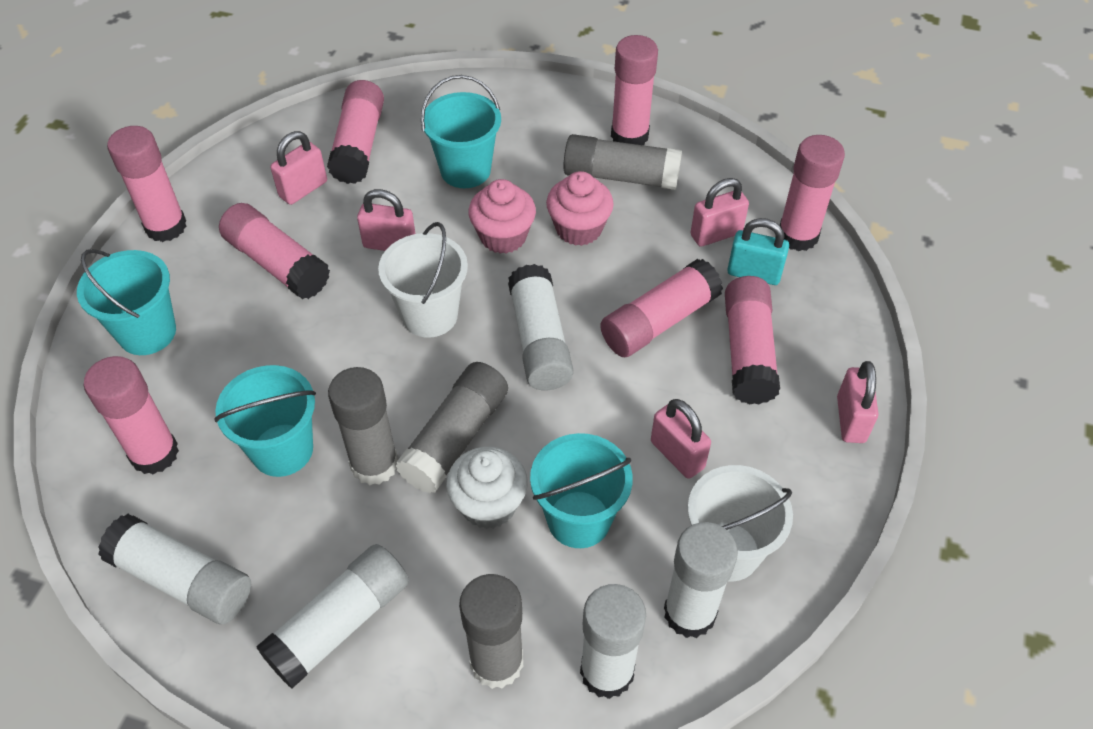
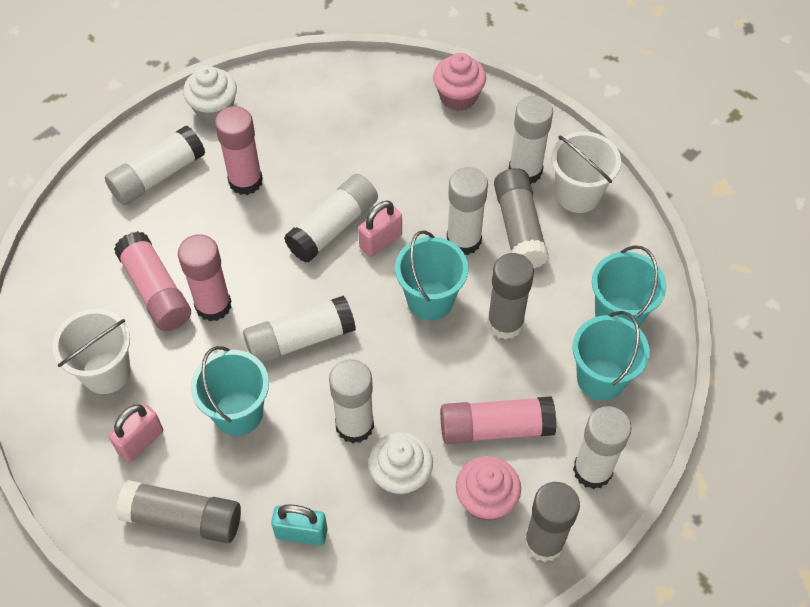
pink glue stick: [84,356,179,474] [107,126,187,242] [219,203,330,299] [327,80,384,184] [600,259,723,357] [611,35,658,145] [725,276,780,404] [780,135,845,251] = 8 -> [114,231,191,331] [178,234,231,321] [215,106,263,195] [440,396,556,444] = 4
pink padlock: [270,131,327,205] [357,189,415,251] [651,399,711,479] [691,178,749,247] [837,361,879,443] = 5 -> [108,403,163,462] [358,201,402,257] = 2
white cupcake: [446,447,528,529] = 1 -> [183,65,237,124] [368,432,433,497] = 2
white glue stick: [98,514,251,624] [256,544,409,688] [508,264,573,390] [580,584,646,699] [664,522,738,638] = 5 -> [105,126,205,205] [243,295,356,363] [284,174,378,263] [329,359,374,443] [447,167,488,255] [509,96,553,183] [573,406,632,489] = 7

